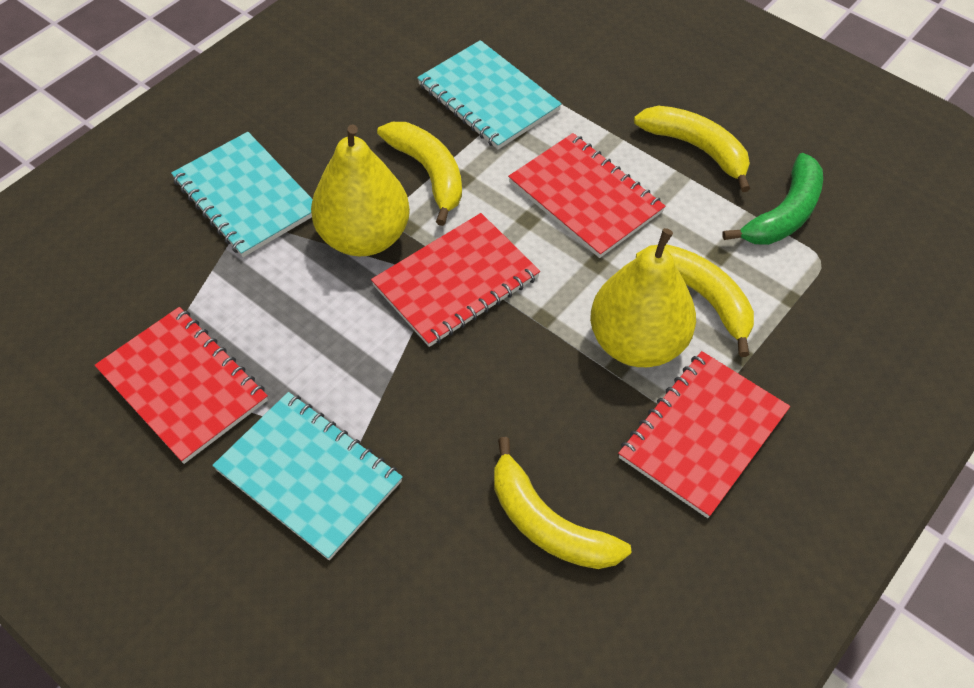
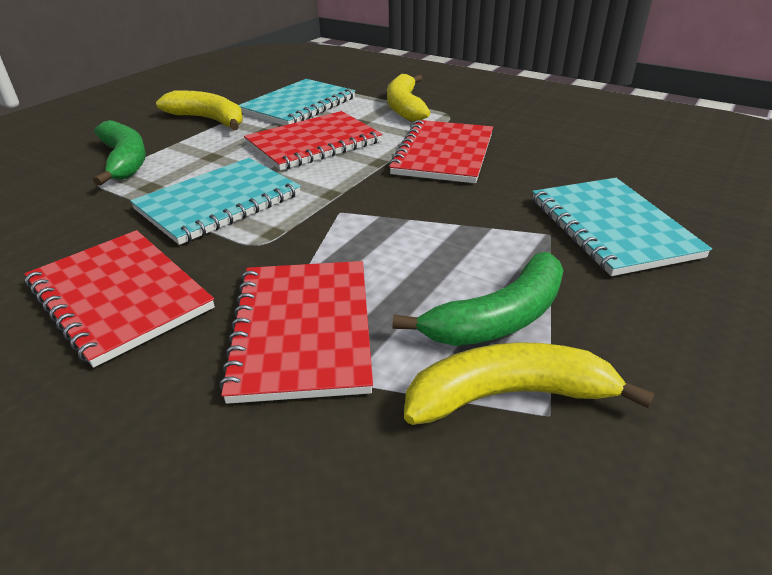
green banana: [722,153,823,245] = 1 -> [93,120,146,186] [392,252,564,346] = 2
yellow banana: [377,122,462,226] [494,437,631,569] [634,106,750,192] [636,244,754,357] = 4 -> [156,90,243,130] [387,74,430,122] [404,342,655,425] = 3
yellow pear: [311,125,410,256] [590,228,696,367] = 2 -> none = 0

